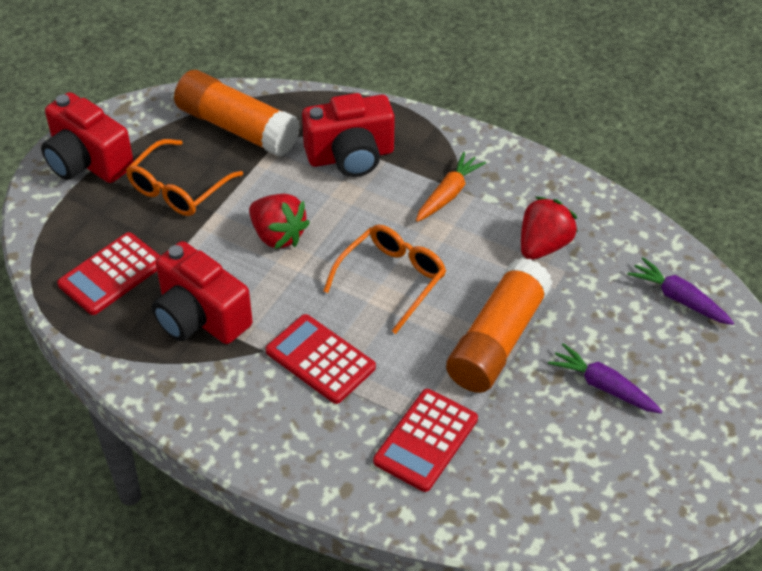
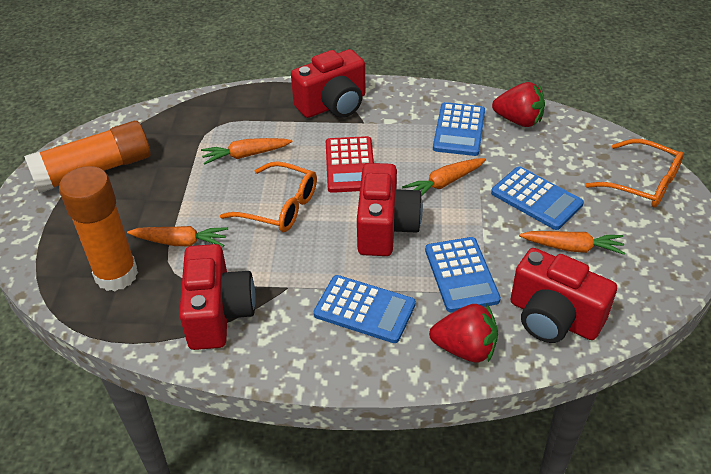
blue calculator: none = 0 -> [314,275,416,343] [425,237,501,313] [433,102,485,156] [491,166,584,230] = 4
orange carrot: [416,152,486,222] = 1 -> [127,226,228,247] [201,138,293,165] [402,158,486,196] [519,231,625,255] = 4
purple carrot: [548,343,663,413] [627,257,734,325] = 2 -> none = 0
red calculator: [57,232,160,315] [266,314,376,404] [373,389,478,492] = 3 -> [326,136,374,193] = 1
red camera: [41,92,134,183] [152,241,253,344] [302,93,395,177] = 3 -> [179,244,256,350] [291,49,366,118] [357,163,423,256] [510,248,617,343] = 4

